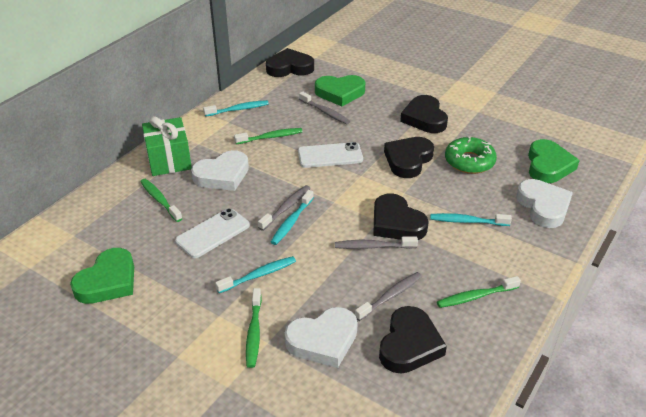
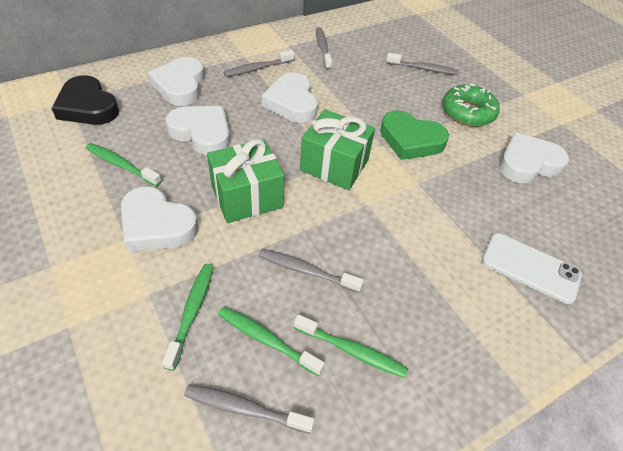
black heart: [266,48,314,77] [373,193,429,240] [379,306,447,374] [384,137,434,178] [400,95,448,133] = 5 -> [51,75,119,125] = 1
green gift: [142,116,192,176] = 1 -> [207,139,285,223] [300,109,375,190] = 2
green heart: [70,248,134,304] [315,75,365,106] [528,139,580,183] = 3 -> [380,110,449,160] = 1
grey toothbrush: [258,185,311,231] [299,91,350,124] [335,237,418,249] [355,272,422,321] = 4 -> [184,385,314,434] [223,50,295,77] [258,249,364,293] [316,27,332,70] [386,53,459,75] = 5
turquoise toothbrush: [203,100,269,117] [215,256,296,293] [271,190,314,245] [430,213,512,226] = 4 -> none = 0
white heart: [191,150,249,191] [285,307,358,368] [516,179,573,228] = 3 -> [121,187,198,252] [148,57,205,106] [165,106,230,155] [262,73,318,123] [499,132,569,183] = 5
white phone: [175,208,250,258] [298,142,363,168] = 2 -> [482,233,582,304] = 1

